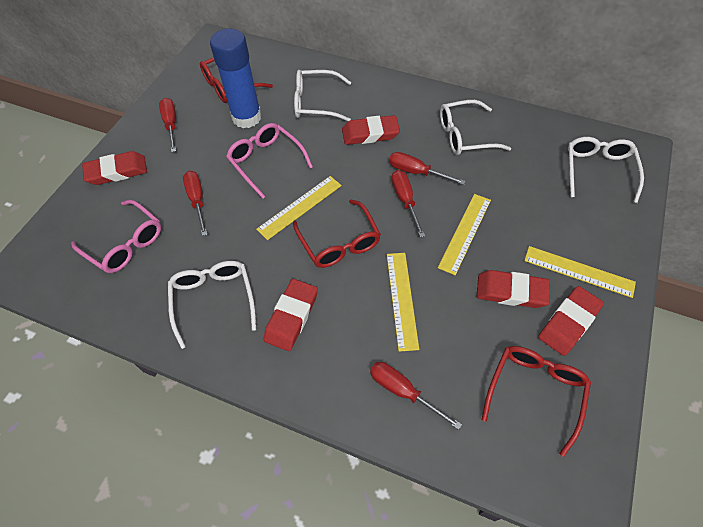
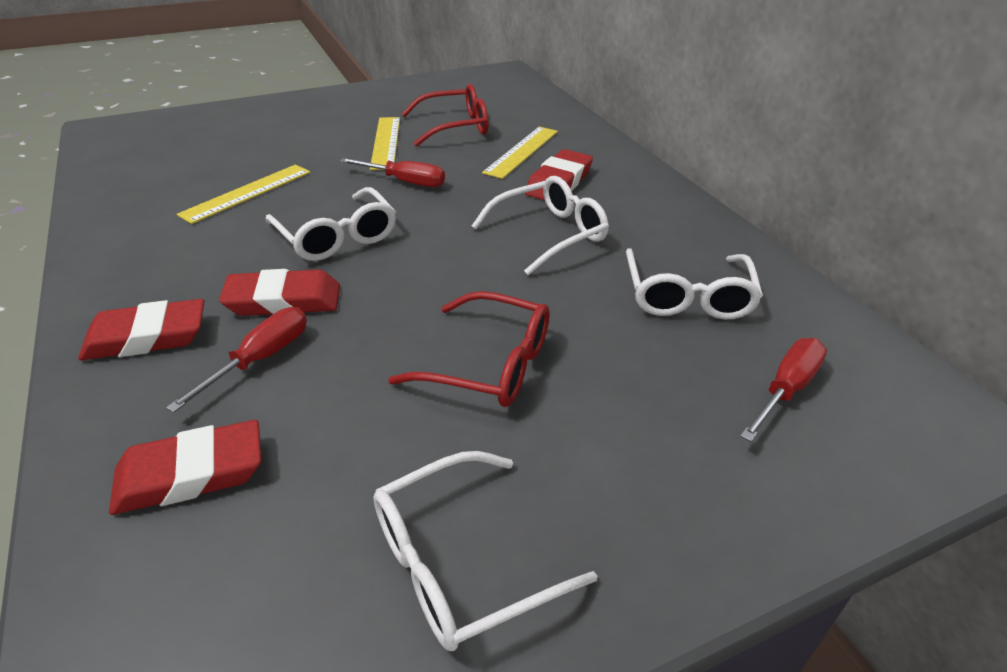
blue glue stick: [210,28,261,128] = 1 -> none = 0
pink glasses: [71,200,161,273] [226,123,313,199] = 2 -> none = 0
red eraser: [82,151,147,185] [263,279,318,351] [342,115,400,145] [477,270,550,308] [538,286,604,356] = 5 -> [78,299,204,360] [109,420,261,515] [219,269,340,316] [525,149,593,201] = 4
red glasses: [200,57,273,103] [293,199,381,268] [482,346,591,457] = 3 -> [388,291,550,407] [401,84,489,147] = 2
red screwdriver: [159,98,176,152] [183,171,208,236] [370,362,462,430] [389,152,466,185] [391,170,425,237] = 5 -> [166,307,307,413] [340,158,445,187] [740,338,827,442] = 3
yellow ruler: [256,176,342,240] [387,253,419,352] [438,194,491,275] [524,246,636,298] = 4 -> [177,164,310,224] [370,117,400,170] [482,127,558,179] = 3

